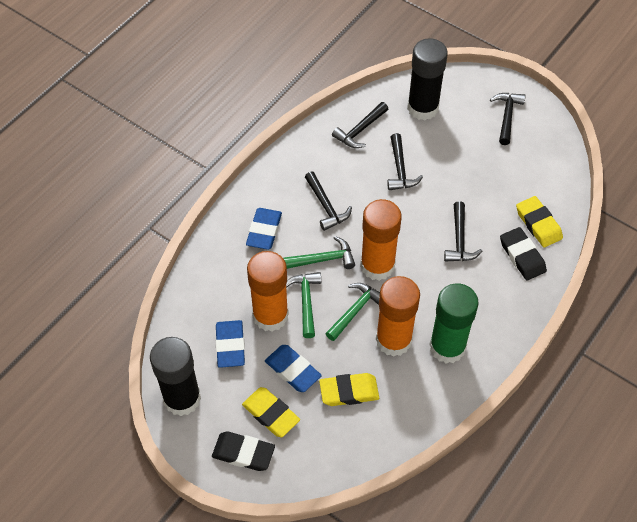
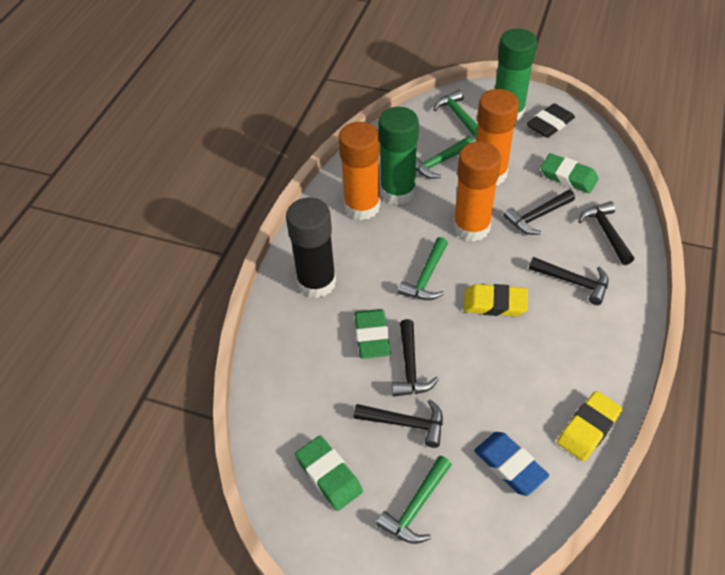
black eraser: [212,432,275,471] [500,227,547,280] = 2 -> [526,103,575,138] = 1
black glue stick: [150,337,201,416] [407,38,448,120] = 2 -> [286,198,336,298] = 1
blue eraser: [216,320,245,368] [246,208,282,250] [265,345,322,392] = 3 -> [474,432,549,496] = 1
green eraser: none = 0 -> [295,436,363,511] [354,309,391,359] [540,153,599,193] = 3
green glue stick: [429,283,479,364] = 1 -> [378,107,419,205] [495,29,537,123] = 2
green hammer: [283,236,355,269] [286,272,321,338] [325,283,380,341] = 3 -> [376,456,452,544] [398,237,448,300] [416,137,473,179] [434,90,478,139] = 4
yellow eraser: [242,387,300,437] [319,373,379,406] [516,196,563,248] = 3 -> [463,284,528,316] [557,391,623,461] = 2

